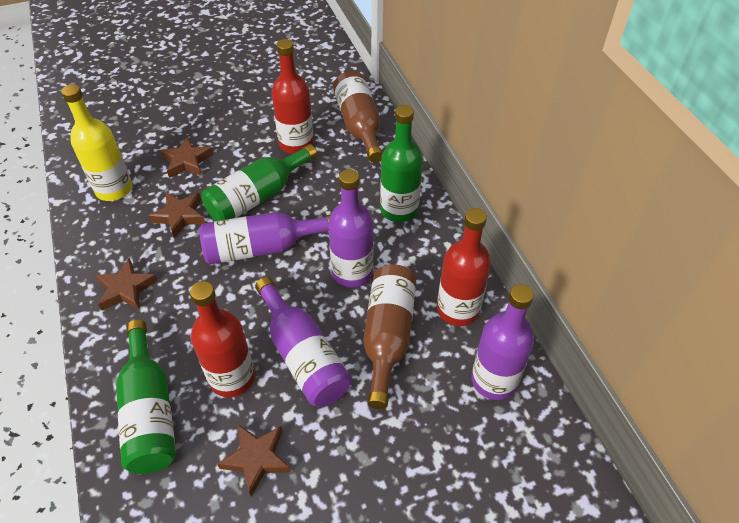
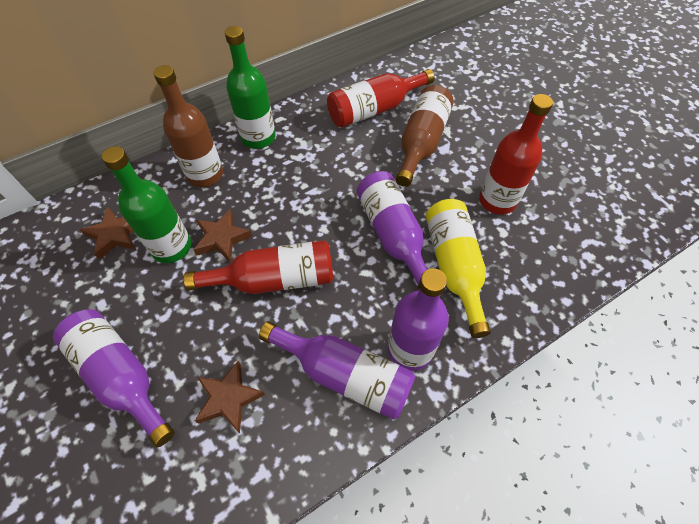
brown star: [95,258,157,311] [148,192,205,238] [160,137,213,178] [217,424,291,496] = 4 -> [80,206,135,260] [193,209,252,262] [195,361,265,433] = 3
green bottle: [116,320,176,474] [201,144,317,221] [380,105,423,222] = 3 -> [102,146,191,263] [225,26,276,149] = 2

